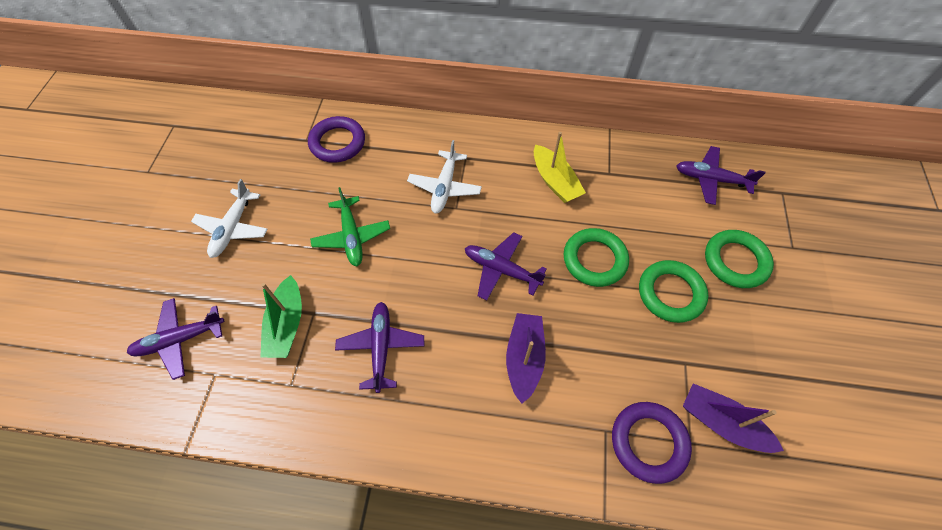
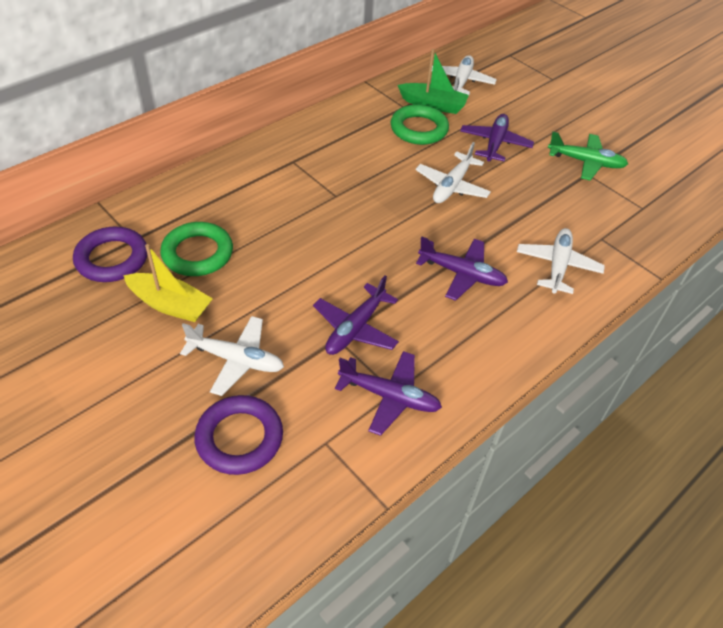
green ring: [564,228,629,287] [639,260,708,323] [705,230,774,288] = 3 -> [160,222,233,276] [391,104,449,145] = 2
purple boat: [506,313,546,404] [683,383,784,453] = 2 -> none = 0
white plane: [191,179,268,258] [407,140,482,213] = 2 -> [180,316,284,396] [416,142,491,203] [432,55,497,95] [517,228,605,294] = 4

